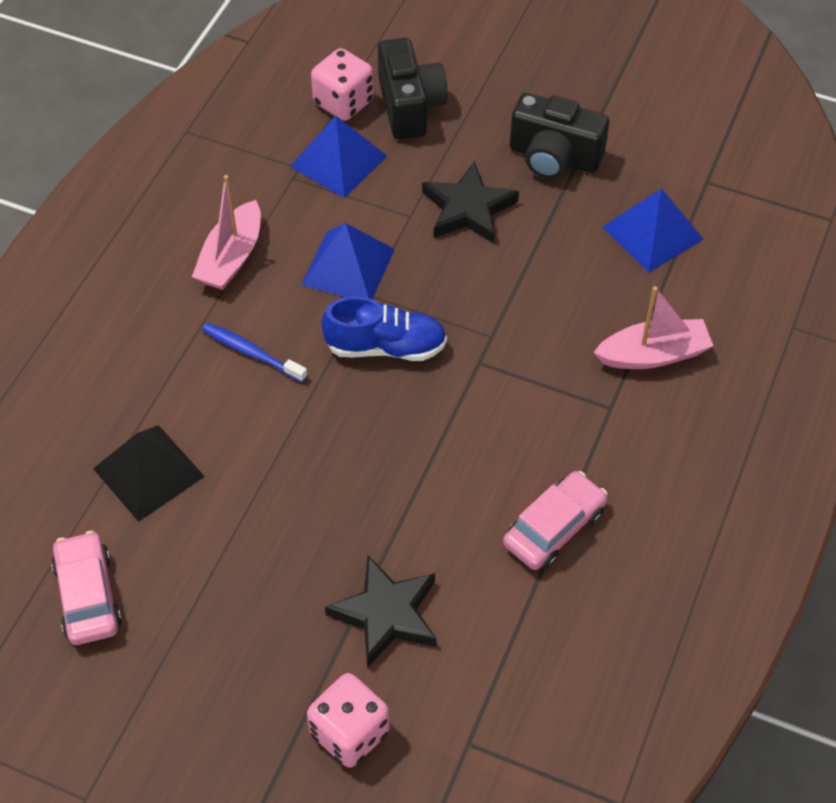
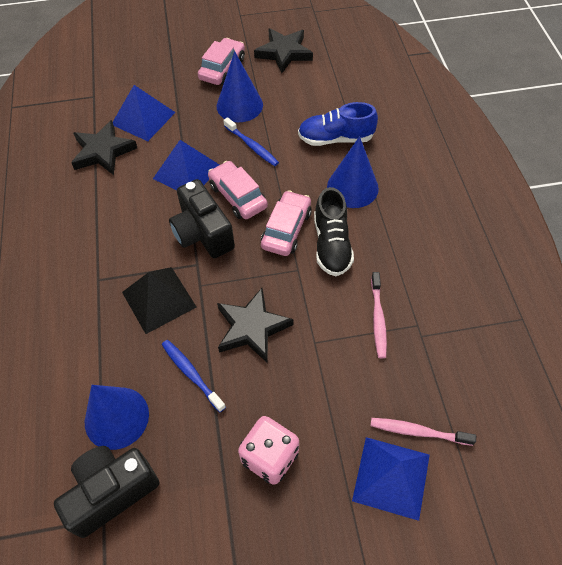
black shoe: none = 0 -> [314,187,354,276] = 1
black star: [325,555,437,668] [422,161,519,244] = 2 -> [71,120,137,175] [217,288,293,362] [254,28,313,73] = 3
blue cone: none = 0 -> [85,385,149,450] [217,51,263,122] [327,136,379,208] = 3
blue toothbrush: [202,323,307,382] = 1 -> [162,340,226,412] [223,117,279,166] = 2
pink boat: [192,175,261,290] [594,286,713,369] = 2 -> none = 0
pink car: [51,531,122,645] [503,471,608,570] = 2 -> [198,38,245,85] [208,161,268,219] [261,190,312,256] = 3
pink dice: [307,673,390,768] [311,48,374,121] = 2 -> [238,416,299,485] = 1
pink toothbrush: none = 0 -> [370,418,476,446] [371,272,387,358] = 2

